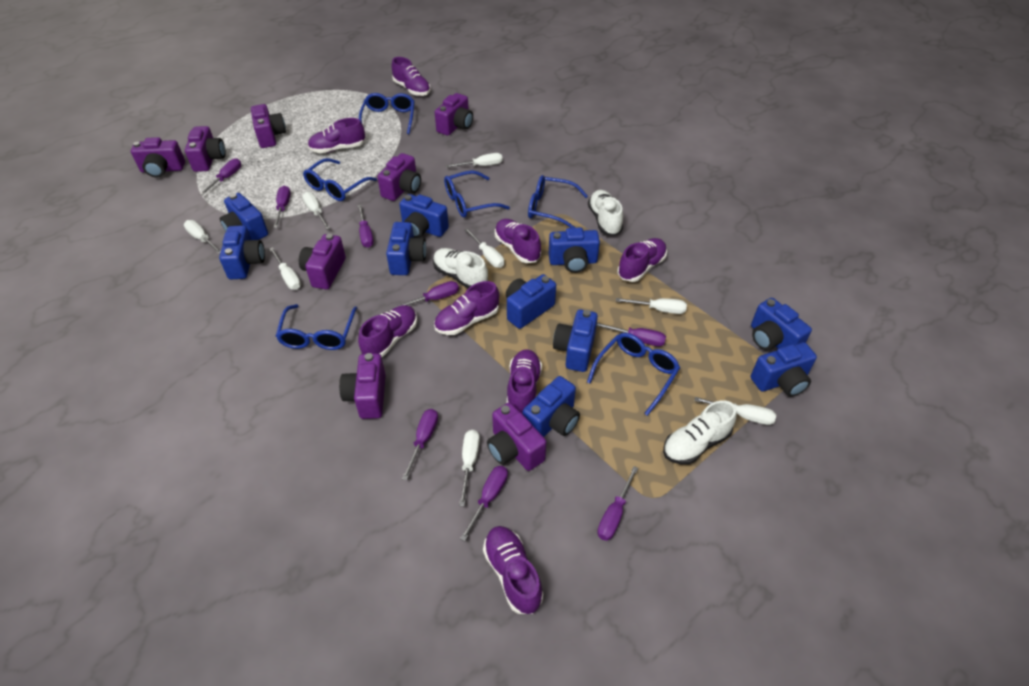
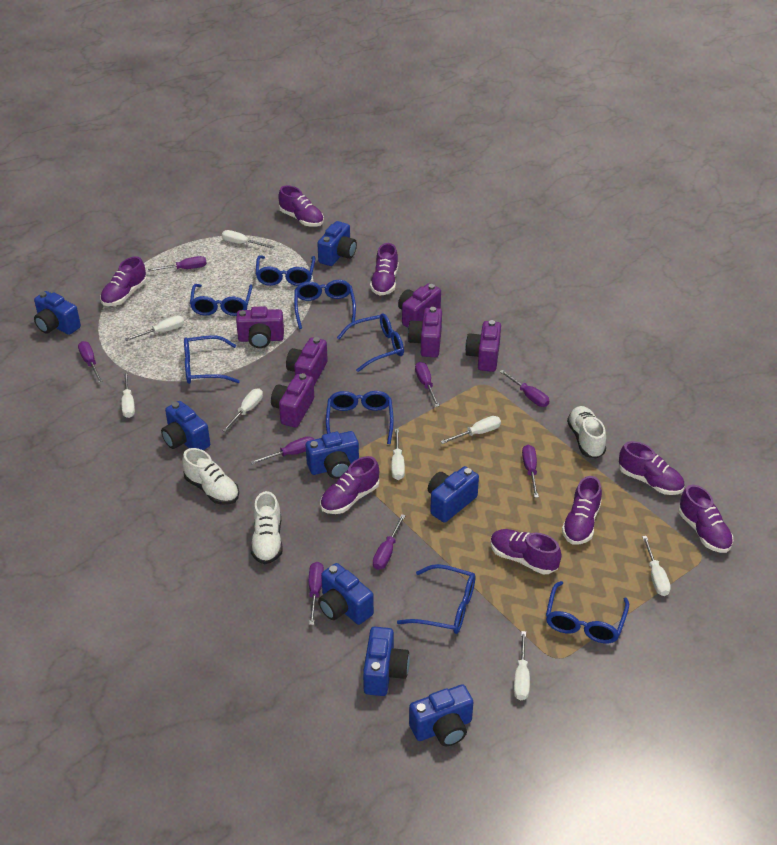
blue camera: [219,225,265,279] [220,193,268,240] [386,222,427,275] [399,194,449,238] [506,274,556,329] [523,376,580,437] [549,228,600,273] [553,310,598,372] [751,298,812,350] [751,342,817,397] = 10 -> [34,291,81,335] [161,401,210,450] [306,431,359,479] [317,221,357,266] [318,563,374,625] [363,627,410,696] [409,684,473,746] [428,466,479,523] = 8
blue glasses: [276,304,357,350] [303,158,377,201] [359,93,415,134] [444,170,510,218] [528,175,588,228] [587,333,680,416] = 6 -> [184,335,240,384] [190,284,253,316] [256,255,315,286] [294,280,356,329] [326,391,394,444] [337,313,404,372] [397,564,475,634] [546,581,629,643] = 8
purple camera: [131,137,185,178] [185,126,226,172] [251,104,286,148] [299,234,346,290] [339,353,386,419] [377,153,421,201] [435,93,473,136] [487,402,547,471] = 8 -> [236,306,284,348] [271,373,314,427] [286,337,328,386] [398,283,441,328] [408,307,442,357] [465,320,501,372] = 6

